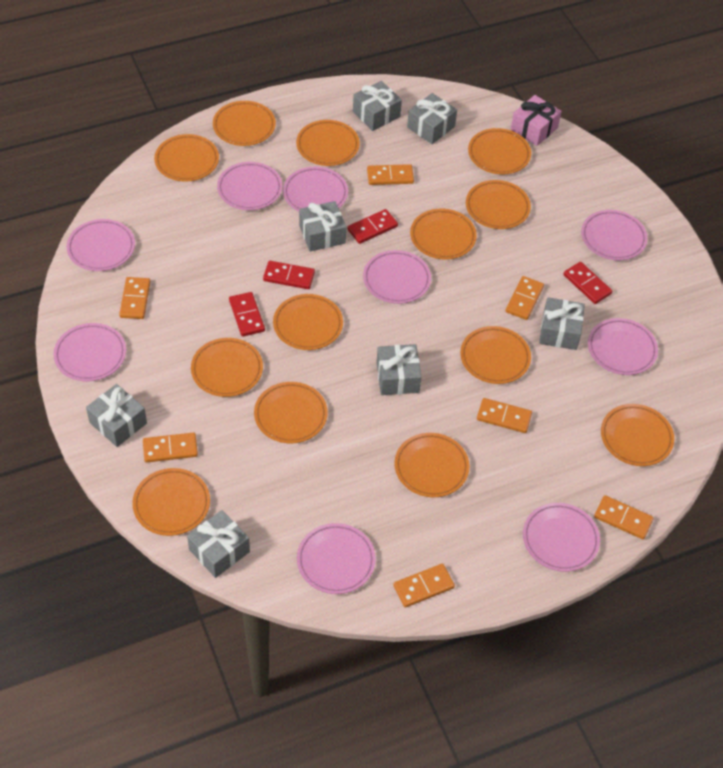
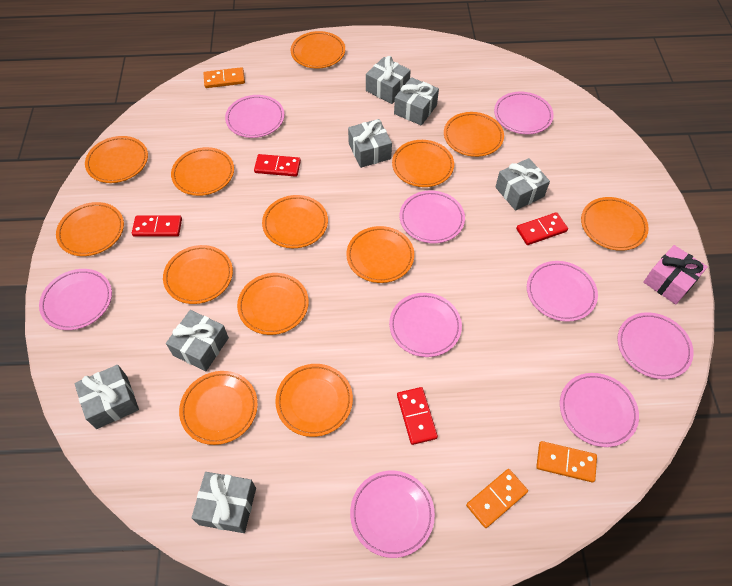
orange domino: [119,277,150,319] [143,433,198,463] [367,164,414,185] [393,564,455,608] [477,398,532,433] [505,276,544,320] [594,495,654,539] = 7 -> [203,67,245,88] [466,469,528,528] [536,441,597,482] = 3

